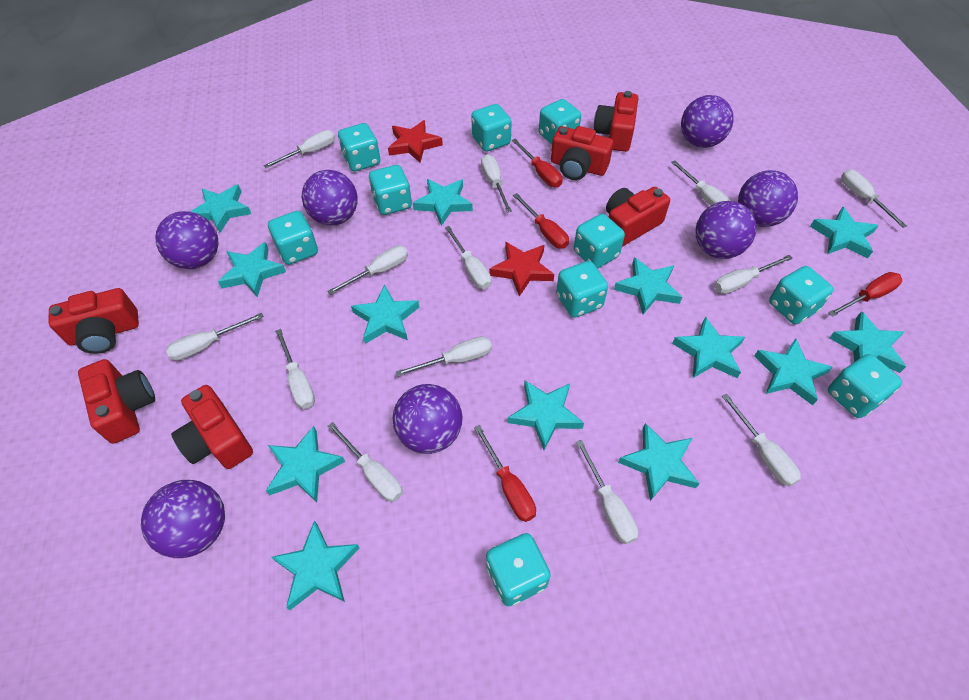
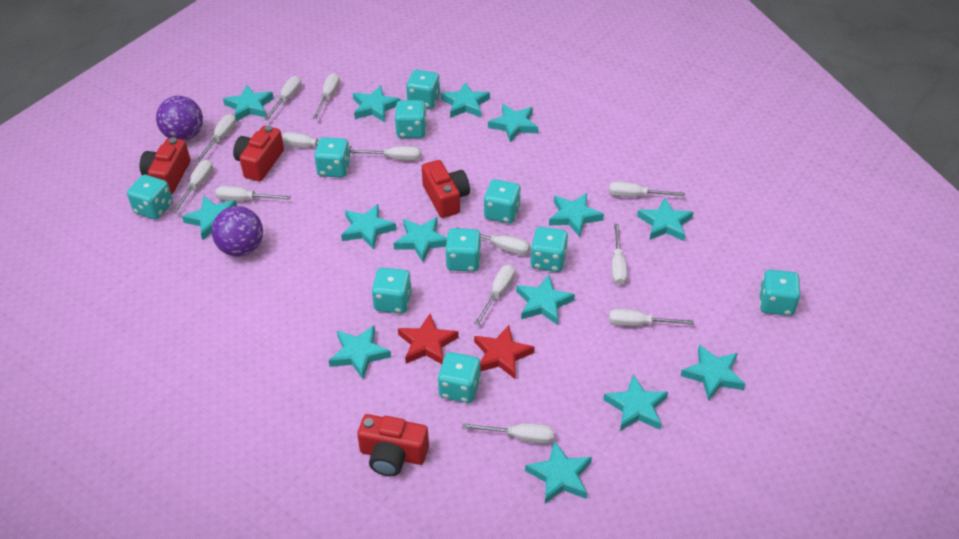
purple ball: [141,480,225,558] [155,211,219,269] [302,170,358,226] [393,384,462,454] [681,95,734,148] [695,201,756,259] [738,170,798,227] = 7 -> [156,96,203,141] [212,206,263,256] = 2
red camera: [48,288,139,354] [78,359,155,444] [171,385,253,469] [551,126,613,180] [594,91,638,152] [606,187,670,247] = 6 -> [139,138,190,194] [233,126,284,181] [357,414,429,476] [422,160,470,218] = 4
red screwdriver: [474,425,536,522] [511,139,562,187] [513,193,569,249] [829,272,902,317] = 4 -> none = 0
turquoise star: [190,184,251,233] [218,242,286,297] [266,426,345,503] [271,520,360,610] [351,285,419,344] [413,179,473,226] [508,381,584,450] [614,257,682,315] [618,423,700,501] [672,317,745,378] [754,338,833,405] [810,207,879,258] [830,311,906,373] = 13 -> [182,196,237,240] [223,85,274,122] [329,326,391,379] [341,204,396,249] [353,85,401,122] [393,217,447,262] [441,82,490,118] [488,104,538,142] [516,275,575,325] [525,441,592,504] [549,193,604,237] [603,375,668,431] [637,197,694,241] [681,344,745,401] = 14

